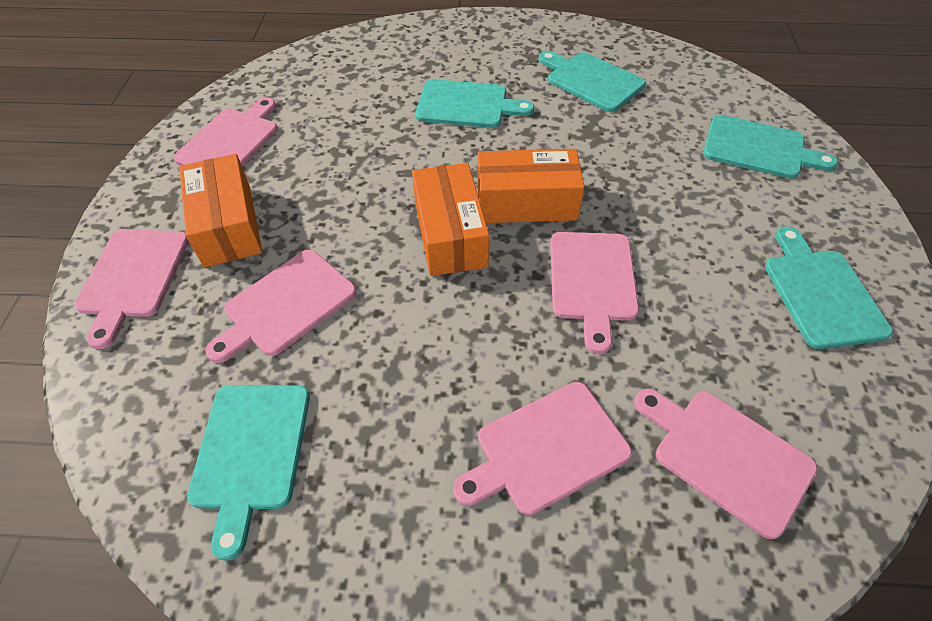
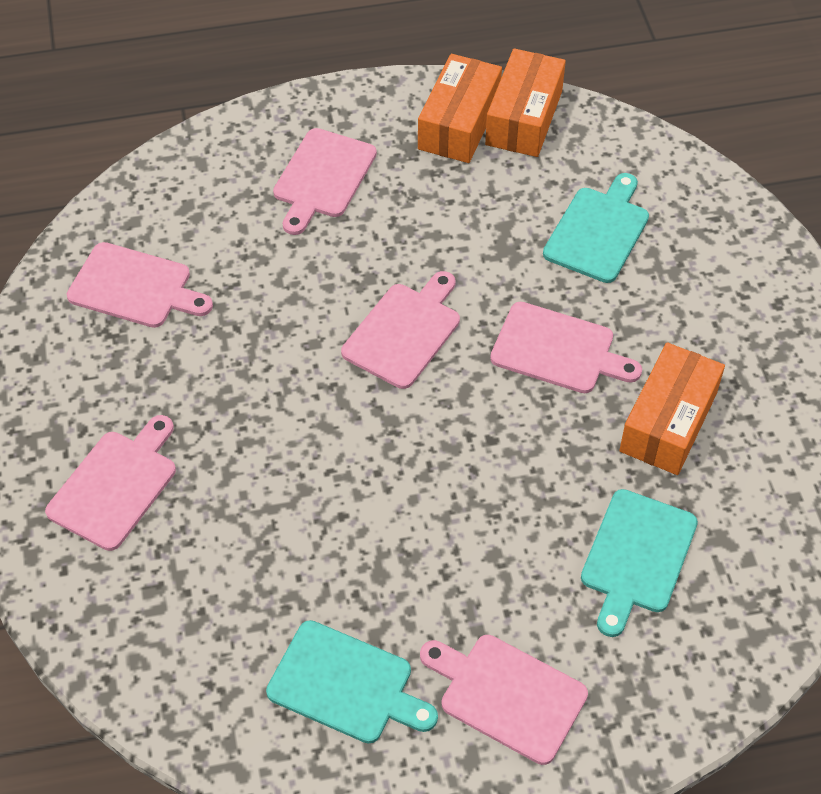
turquoise cutting board: [187,385,310,561] [415,79,534,128] [539,51,646,112] [703,115,838,179] [765,227,893,349] = 5 -> [266,620,438,744] [543,173,649,283] [581,489,698,637] = 3

